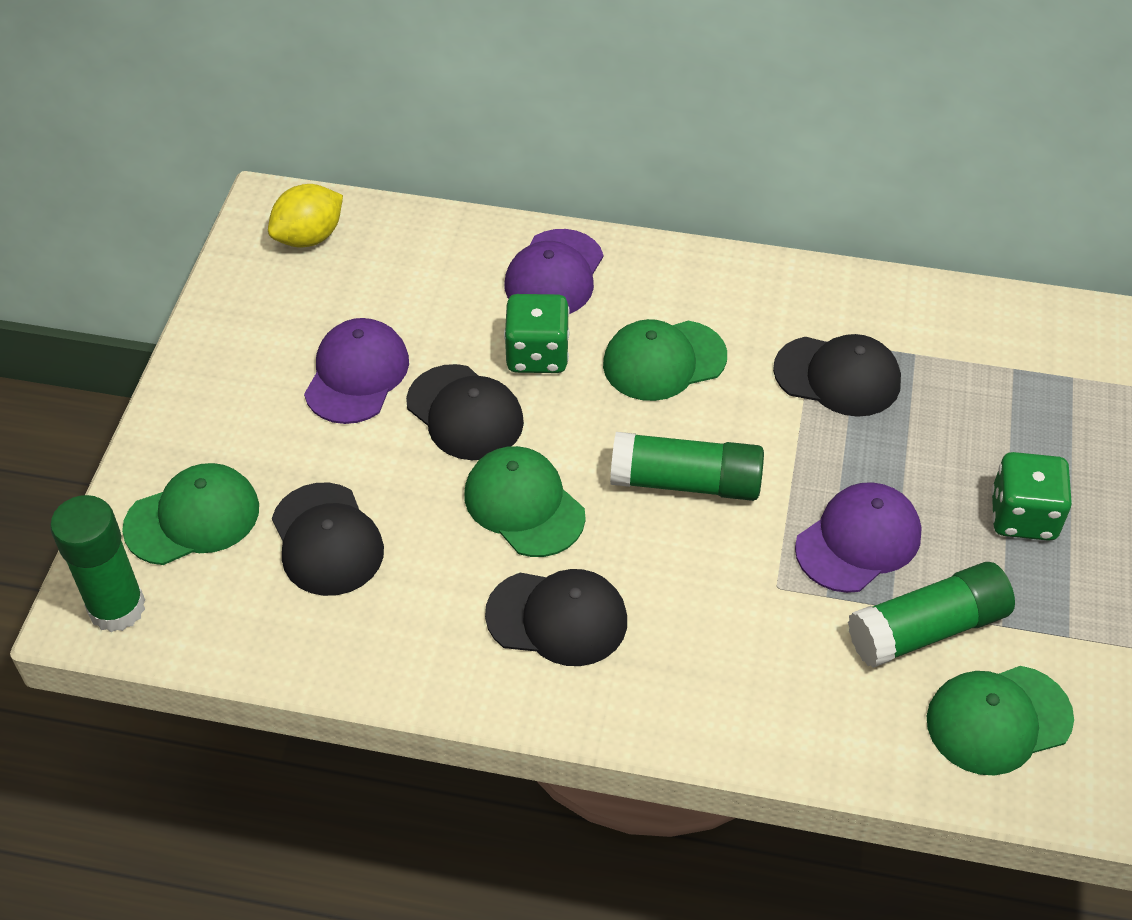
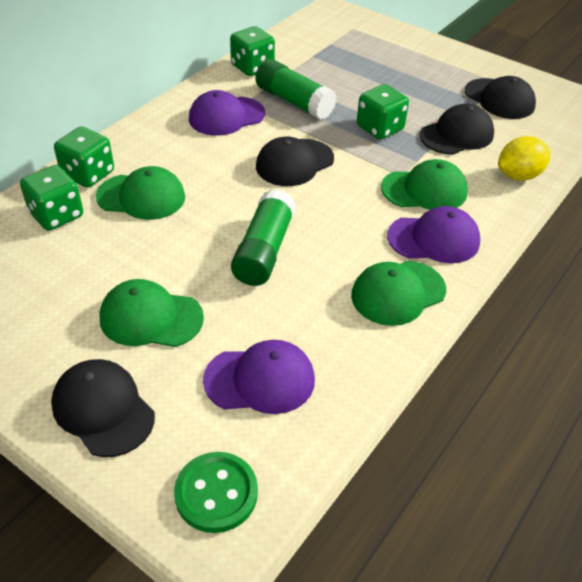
green button: none = 0 -> [174,452,258,533] = 1
green dice: [504,294,570,373] [991,452,1072,541] = 2 -> [20,165,83,231] [54,127,114,188] [230,26,275,76] [357,84,409,139] = 4
green glue stick: [50,495,145,632] [610,432,764,501] [848,562,1015,668] = 3 -> [231,189,296,286] [255,59,337,120] = 2

